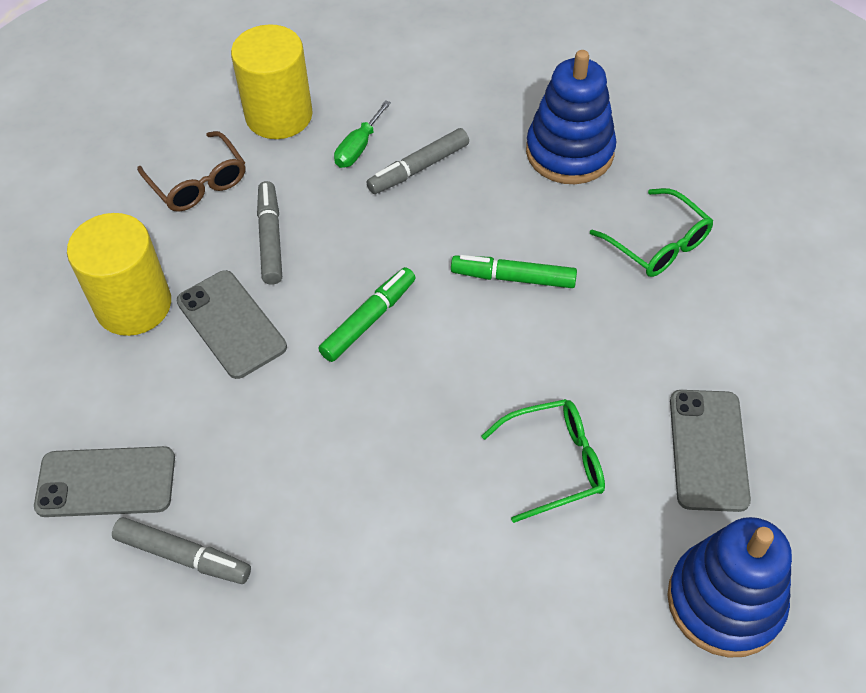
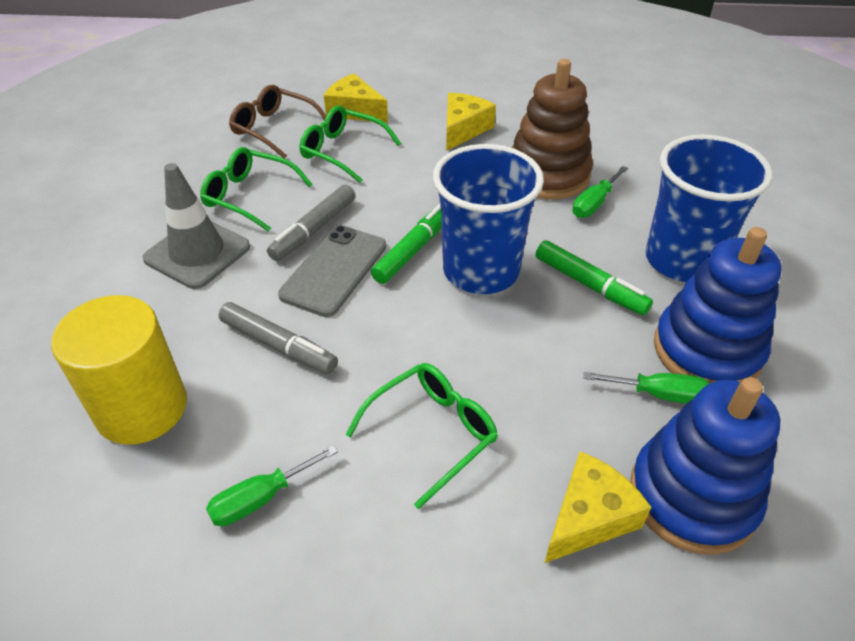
blue cup: none = 0 -> [433,144,544,294] [645,134,773,282] = 2
brown stacking toy: none = 0 -> [511,59,593,200] = 1
green glasses: [481,399,605,523] [590,188,713,277] = 2 -> [200,147,312,232] [300,105,401,183] [346,363,498,509] = 3
green screwdriver: [334,100,391,168] = 1 -> [206,445,338,526] [572,166,628,218] [584,372,710,404] = 3
grey marker: [112,517,251,584] [257,181,282,285] [366,128,469,194] = 3 -> [219,302,338,374] [267,185,356,261] = 2
grey phone: [34,446,175,517] [177,270,287,379] [670,390,751,512] = 3 -> [278,225,386,317] = 1
grey traffic cone: none = 0 -> [143,163,250,289] = 1
yellow cheese: none = 0 -> [324,73,388,123] [446,93,496,151] [544,451,651,563] = 3
yellow cylinder: [67,213,171,336] [231,24,313,139] = 2 -> [51,295,187,445] = 1

